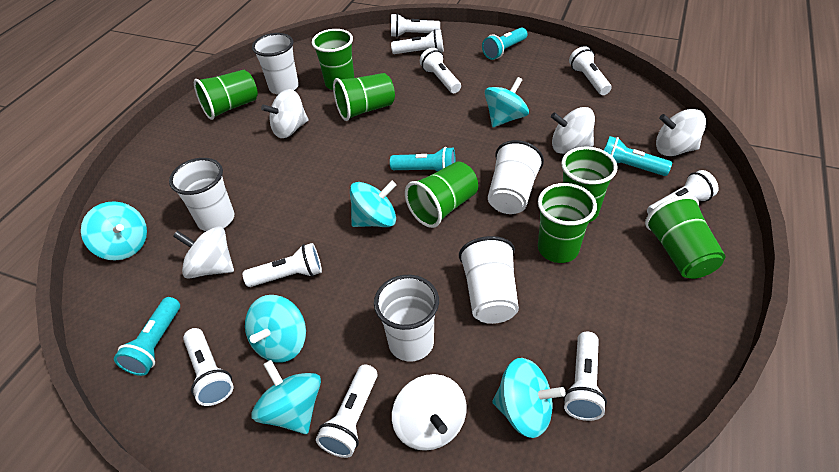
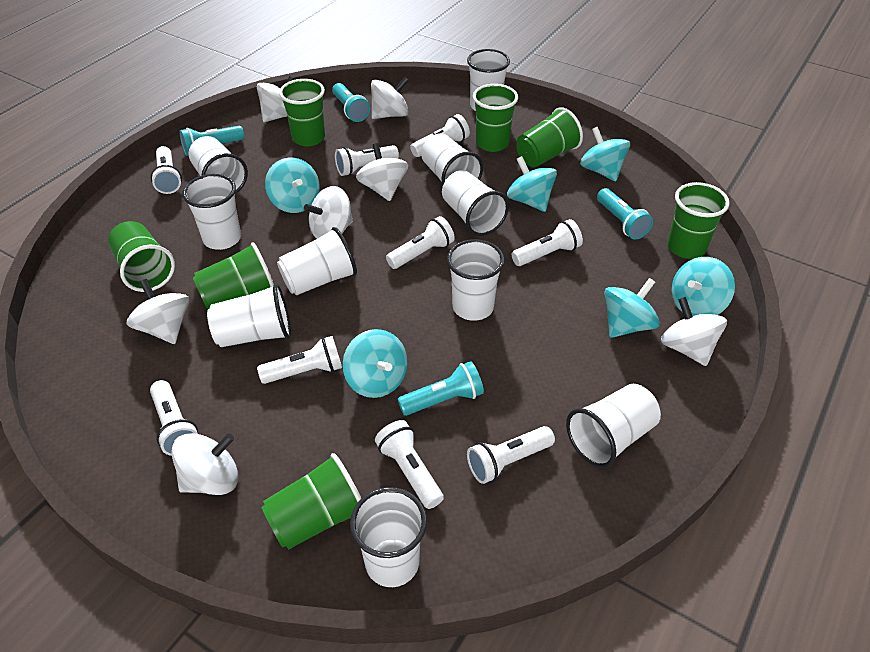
white cup: [169,158,234,231] [252,33,299,95] [374,275,439,361] [459,236,519,324] [488,140,544,214] = 5 -> [182,174,241,250] [189,136,248,194] [207,284,291,347] [277,227,357,296] [350,487,427,587] [421,133,483,185] [442,170,509,236] [447,239,505,321] [467,49,510,111] [566,384,661,468] = 10
white spinning top: [173,226,234,279] [261,89,309,138] [392,374,467,451] [551,107,595,154] [656,109,706,156] = 5 -> [127,279,189,344] [172,433,238,495] [257,76,294,122] [304,186,353,239] [356,143,408,201] [371,77,409,119] [661,297,727,366] = 7

